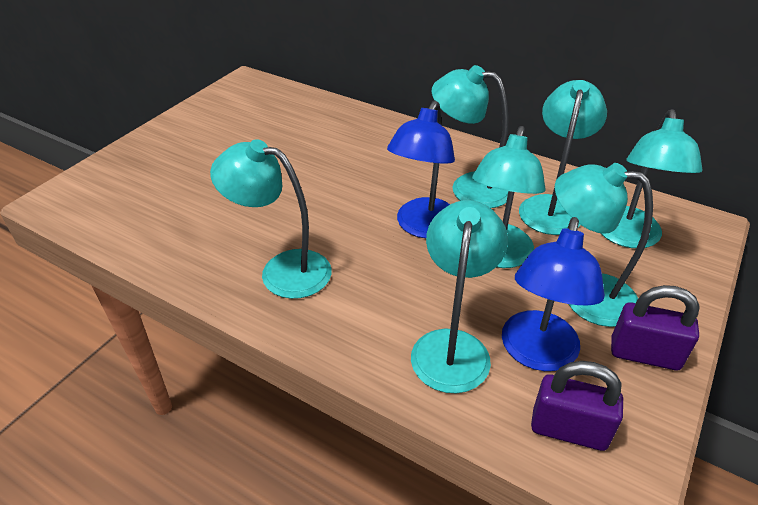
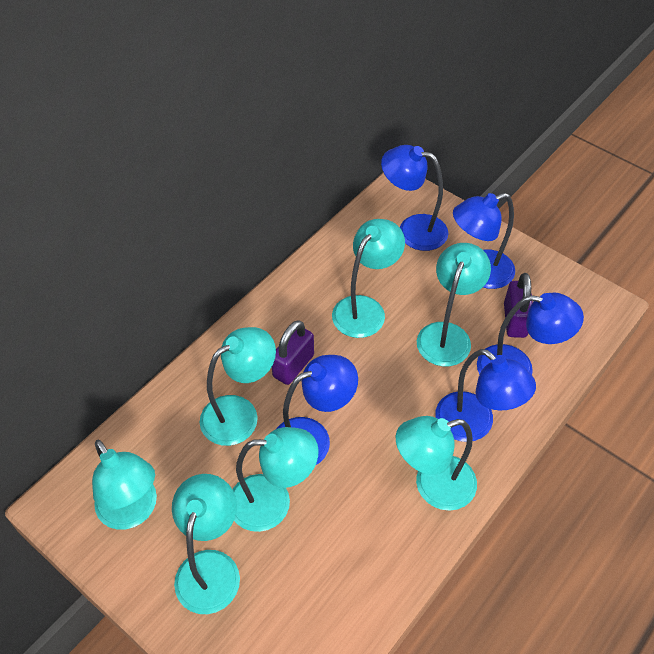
blue lamp: [387,101,455,238] [502,217,605,371] = 2 -> [276,355,358,465] [381,145,448,251] [435,349,536,442] [453,193,515,289] [477,292,584,375] = 5

